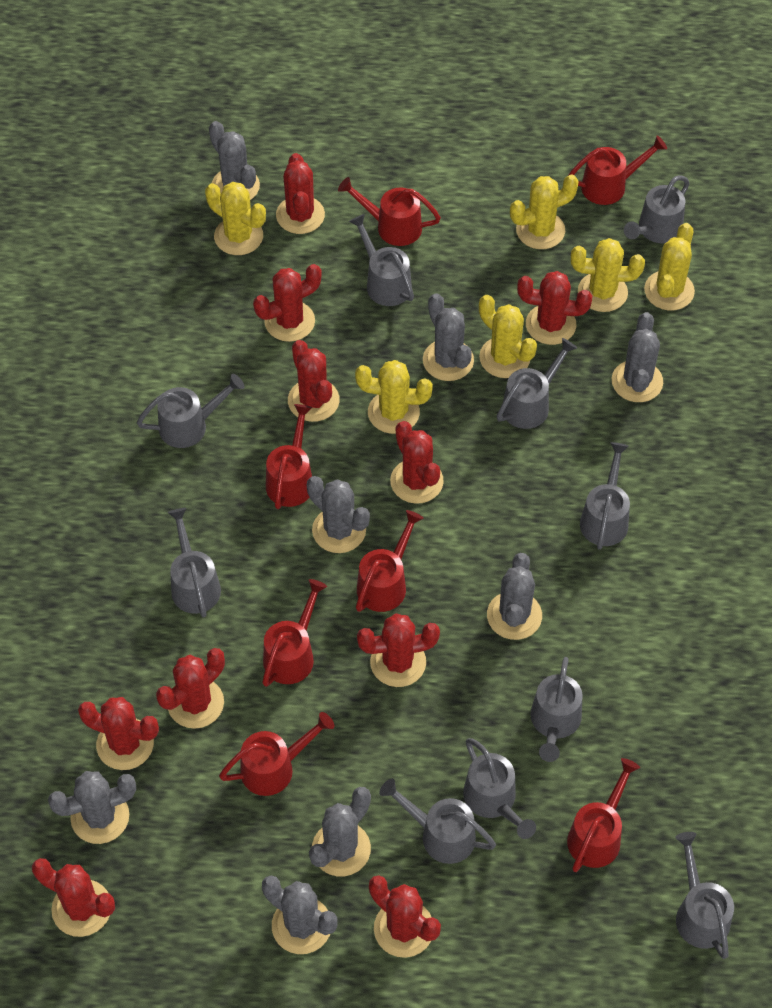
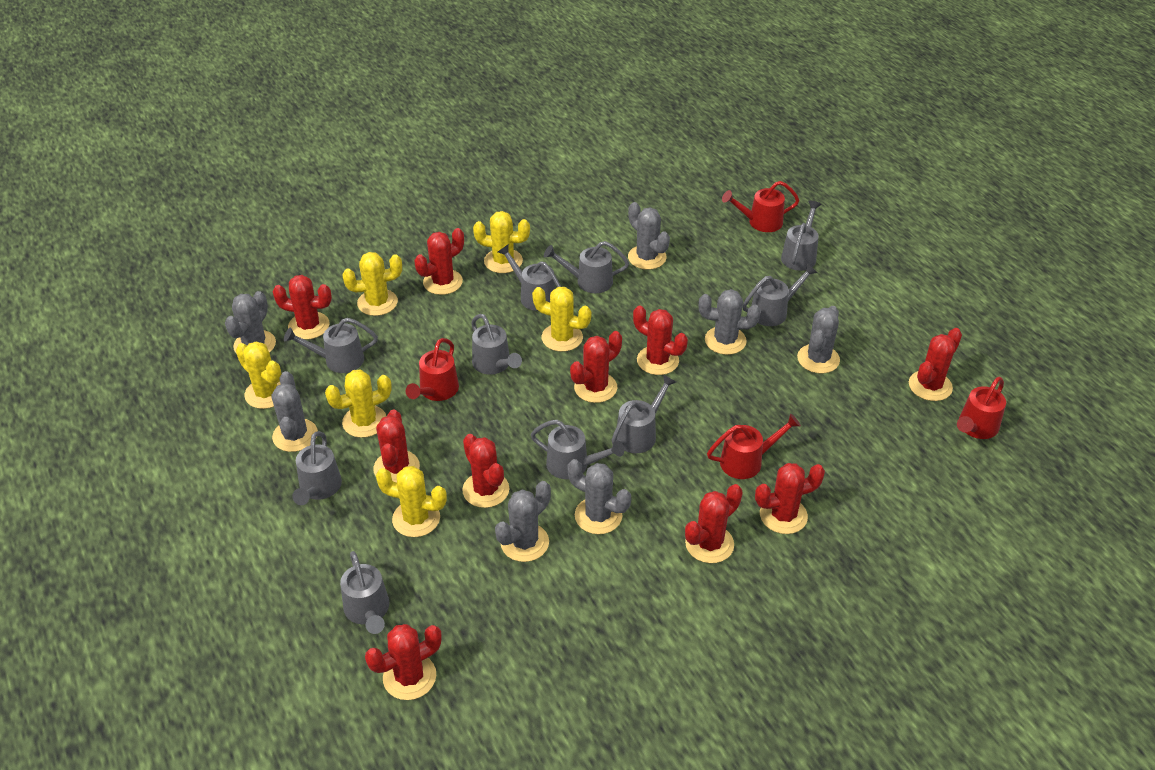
grey cactus: [48,771,136,844] [209,121,260,200] [262,875,337,954] [307,476,370,553] [309,787,371,876] [423,293,474,381] [487,553,542,640] [612,312,663,402] = 8 -> [225,291,276,354] [272,371,318,452] [495,481,551,562] [567,459,631,534] [628,202,670,270] [699,289,760,355] [797,306,840,374] = 7
red watering can: [219,712,334,796] [262,579,327,687] [266,404,312,509] [338,177,441,246] [356,510,423,612] [567,758,640,872] [568,136,667,205] = 7 -> [406,338,459,401] [707,414,801,479] [722,181,799,232] [957,377,1006,439] = 4

